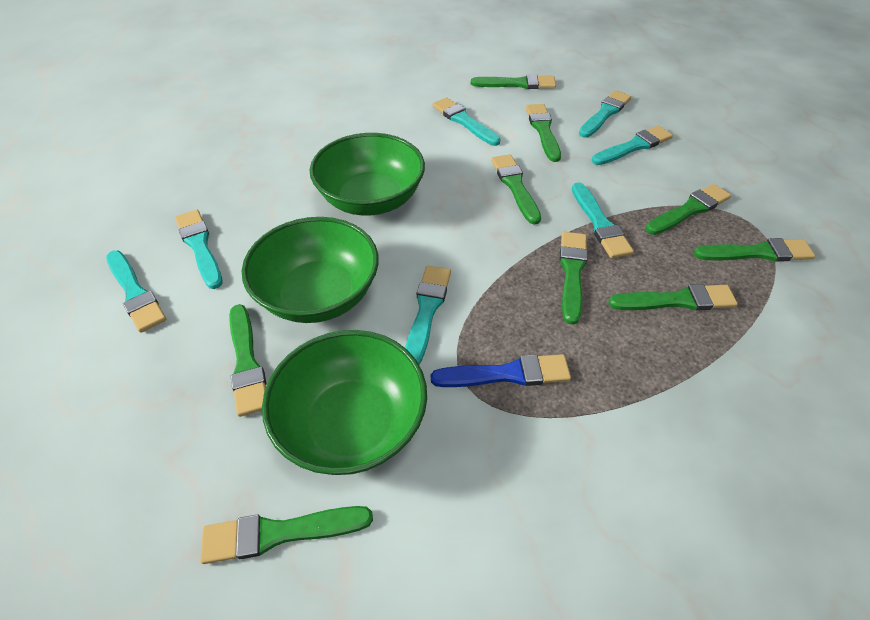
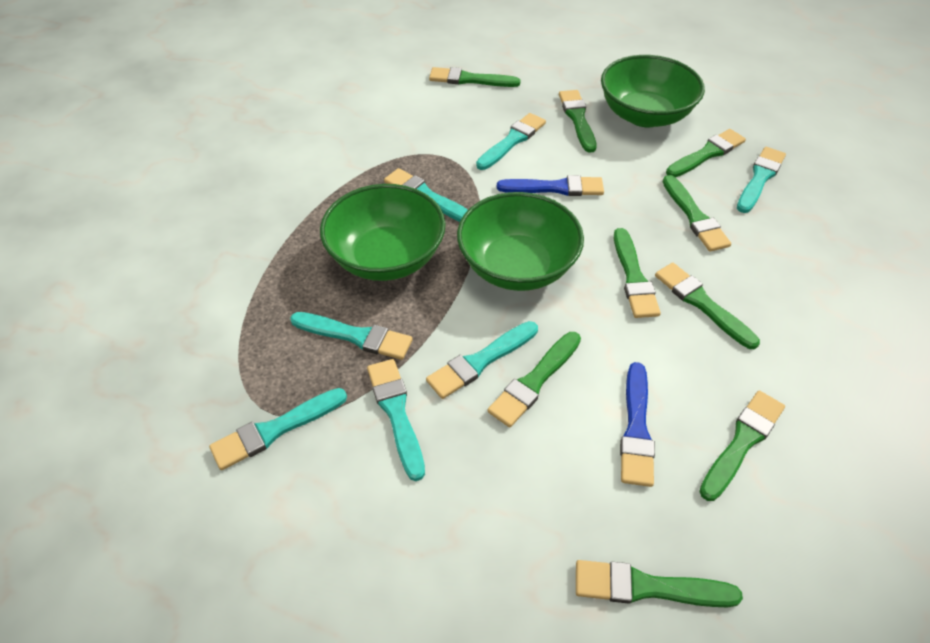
blue brush: [431,354,571,387] = 1 -> [497,175,604,196] [620,362,655,487] = 2

